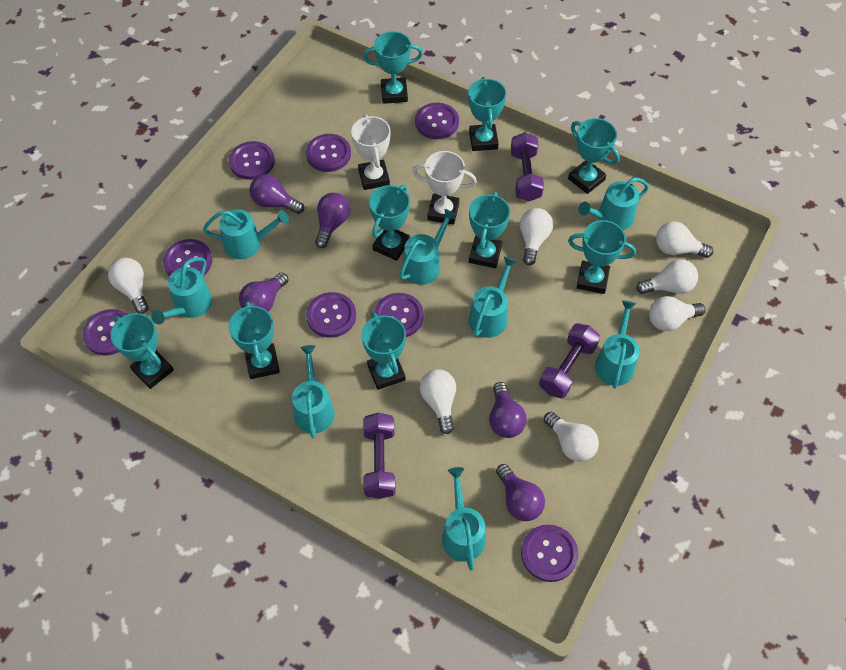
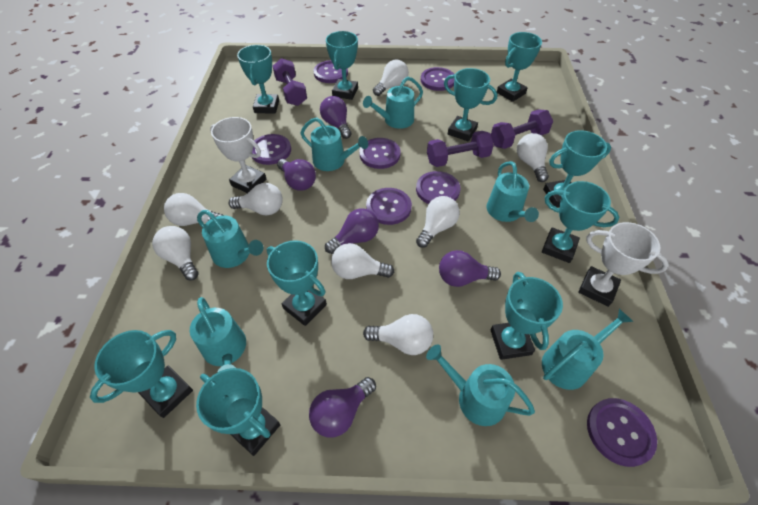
purple button: [82,309,127,356] [163,239,212,276] [229,141,275,180] [306,134,351,172] [306,292,356,338] [374,293,424,337] [415,103,459,139] [521,525,578,582] = 8 -> [252,134,291,165] [314,60,348,83] [359,138,401,169] [366,188,412,225] [416,171,460,204] [421,67,455,91] [587,398,657,467] = 7
turquoise trophy: [111,313,174,389] [229,301,280,379] [362,312,406,390] [363,31,423,104] [369,185,410,261] [468,77,506,151] [469,192,510,268] [568,118,620,194] [568,220,636,294] = 9 -> [90,330,193,418] [196,368,280,456] [237,45,279,114] [267,240,327,326] [326,31,358,100] [444,68,497,141] [491,272,563,360] [497,32,542,102] [542,181,619,263] [543,130,611,207] = 10
turquoise watering can: [151,257,212,324] [203,209,289,259] [292,345,335,438] [399,209,457,285] [442,467,486,571] [469,256,517,338] [578,178,649,230] [595,300,640,388] = 8 -> [190,297,246,373] [197,210,263,268] [300,117,368,171] [363,77,423,129] [426,344,535,426] [487,161,539,222] [542,309,634,390] = 7
white light bulb: [108,257,149,314] [420,369,456,434] [520,208,553,265] [544,412,599,462] [636,260,698,294] [649,296,705,331] [656,222,713,258] = 7 -> [152,226,199,280] [164,193,224,226] [228,183,283,215] [331,243,394,279] [363,314,433,355] [373,60,409,96] [416,196,460,248] [517,133,549,182] = 8

